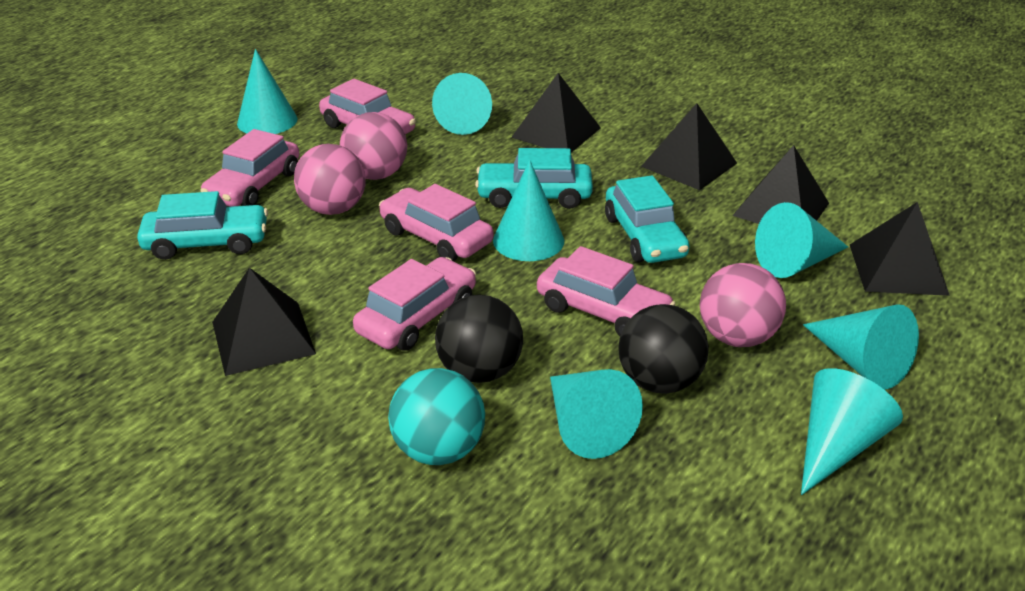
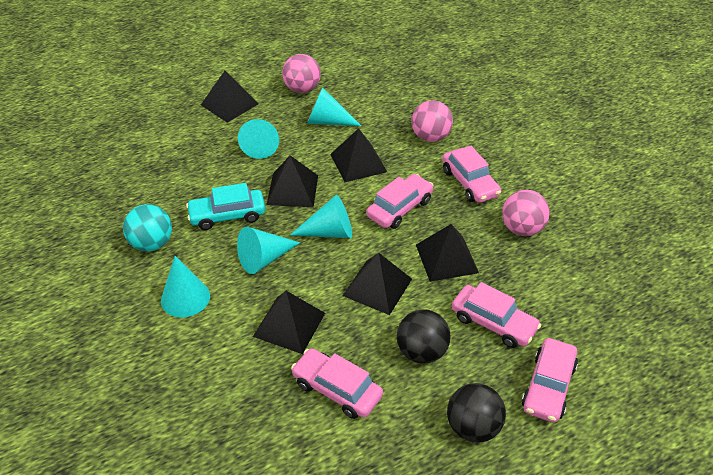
black pyramid: [212,268,316,376] [511,73,601,153] [641,103,737,190] [732,145,829,224] [850,202,950,296] = 5 -> [201,71,259,123] [253,291,325,354] [267,155,318,207] [330,128,387,182] [342,253,412,315] [416,224,479,282] = 6
turquoise car: [137,191,268,260] [475,148,593,209] [605,175,690,263] = 3 -> [186,183,265,230] = 1
turquoise cone: [237,49,297,134] [432,73,492,135] [493,160,564,261] [550,369,643,459] [755,202,848,278] [801,368,903,495] [803,304,919,390] = 7 -> [161,256,210,317] [237,227,300,274] [238,119,279,159] [290,195,352,238] [307,87,361,126] = 5

